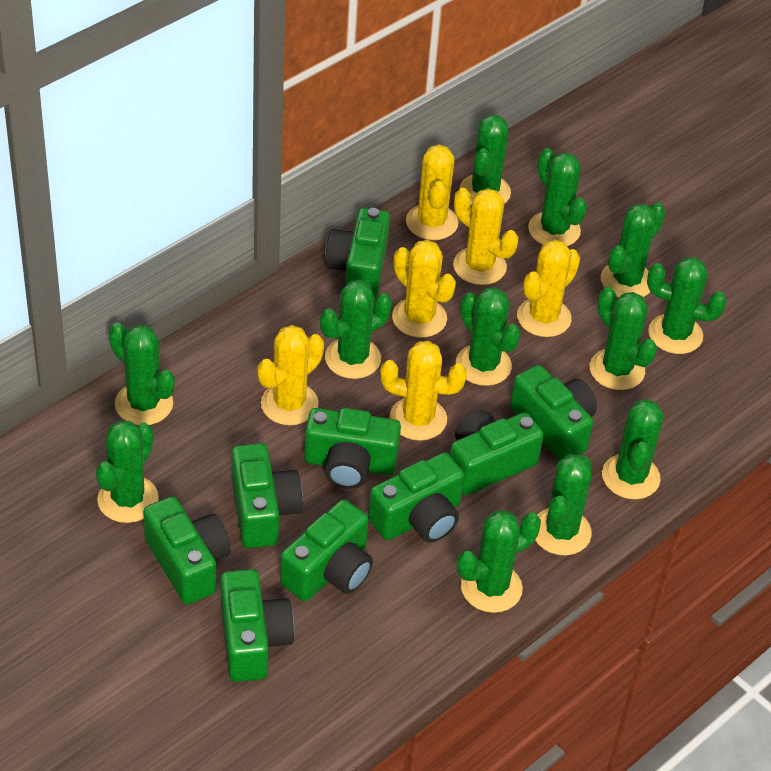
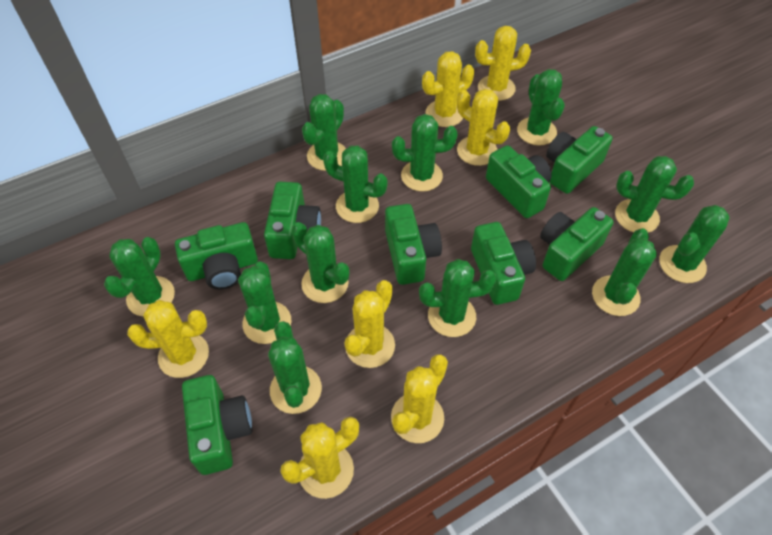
green camera: [143,496,231,604] [220,569,295,682] [231,443,303,548] [280,499,373,601] [304,408,401,489] [325,208,390,299] [368,452,464,543] [450,410,544,495] [510,365,597,461] = 9 -> [175,222,258,290] [182,375,252,475] [264,182,321,259] [385,204,442,285] [471,222,536,305] [486,145,552,218] [540,207,613,281] [546,126,613,194] = 8
yellow cactus: [257,325,324,425] [380,341,467,441] [392,240,456,338] [406,144,458,240] [453,188,518,285] [517,240,580,337] = 6 -> [127,300,209,378] [280,417,359,499] [344,280,395,368] [391,354,448,443] [422,51,474,127] [457,89,510,166] [475,26,531,101] = 7

